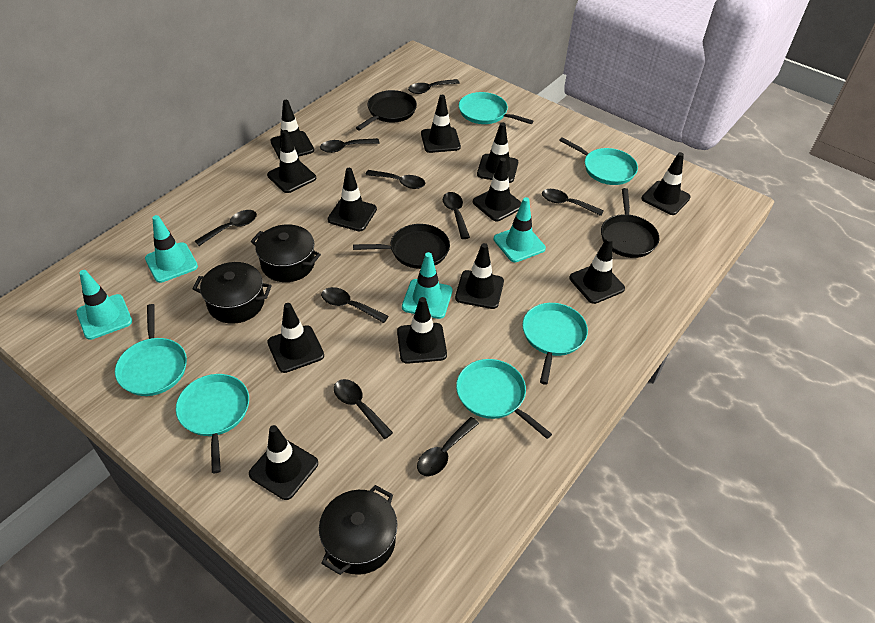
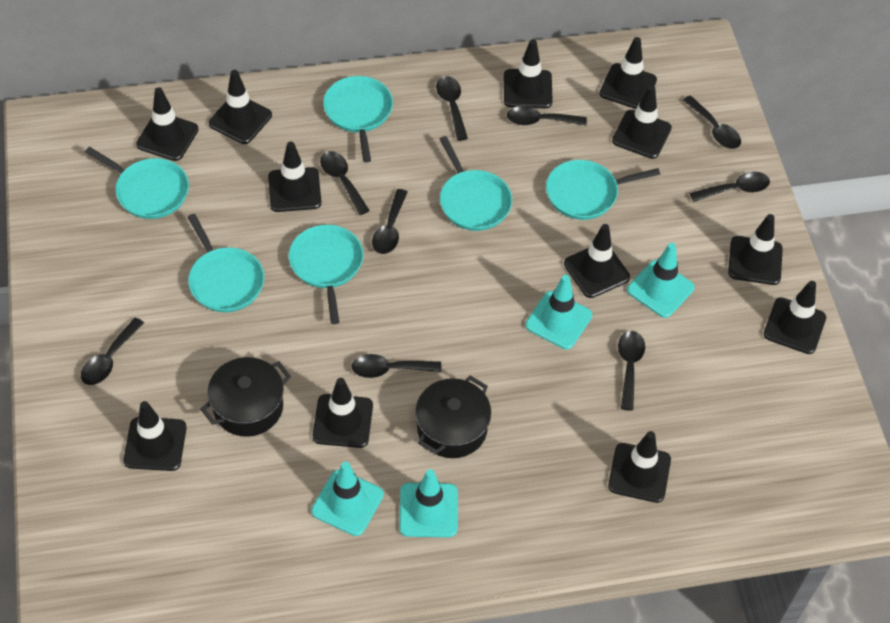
black pan: [353,224,450,269] [356,90,417,130] [601,188,659,258] = 3 -> none = 0
black pot: [193,262,272,324] [251,224,321,282] [319,485,397,575] = 3 -> [201,357,291,437] [415,376,491,458] = 2

